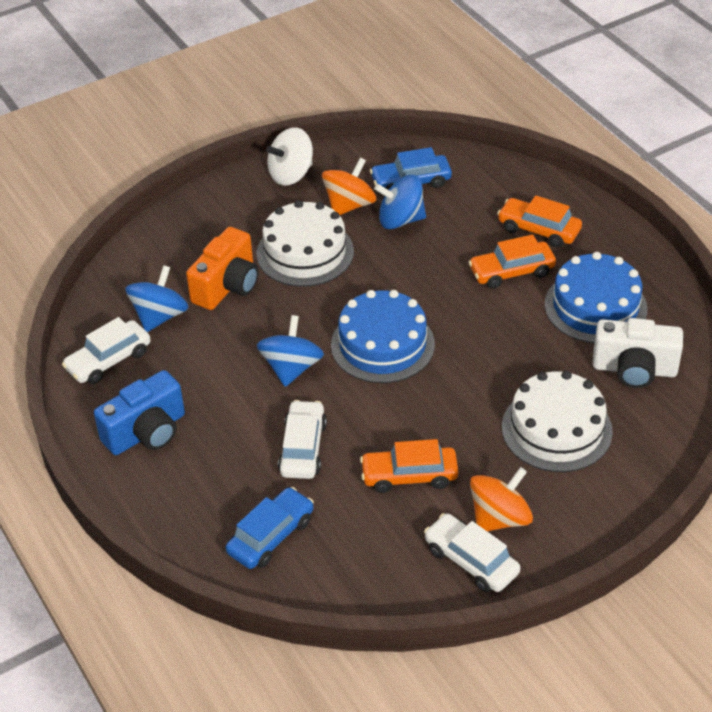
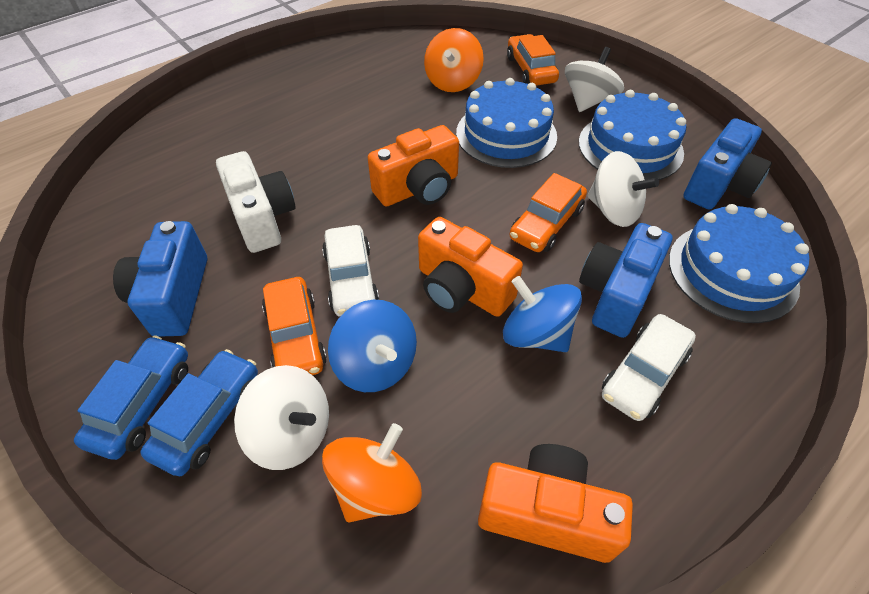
blue cake: [331,290,435,383] [545,252,647,343] = 2 -> [456,78,557,168] [579,90,686,180] [669,204,809,323] = 3
blue camera: [94,370,185,455] = 1 -> [113,221,207,337] [579,223,673,338] [683,118,772,210] = 3
blue spinning top: [125,265,189,332] [257,315,324,387] [374,175,426,229] = 3 -> [328,300,417,392] [503,276,582,352] = 2
orange camera: [186,227,259,310] = 1 -> [368,125,459,206] [418,217,523,317] [478,444,633,563] = 3
white cake: [256,200,354,287] [502,371,613,472] = 2 -> none = 0
white car: [62,317,151,384] [278,400,327,479] [424,513,520,592] = 3 -> [322,225,379,317] [602,314,696,421] = 2
white spinning top: [266,127,313,186] = 1 -> [234,365,329,470] [565,47,624,112] [587,151,659,227] = 3

